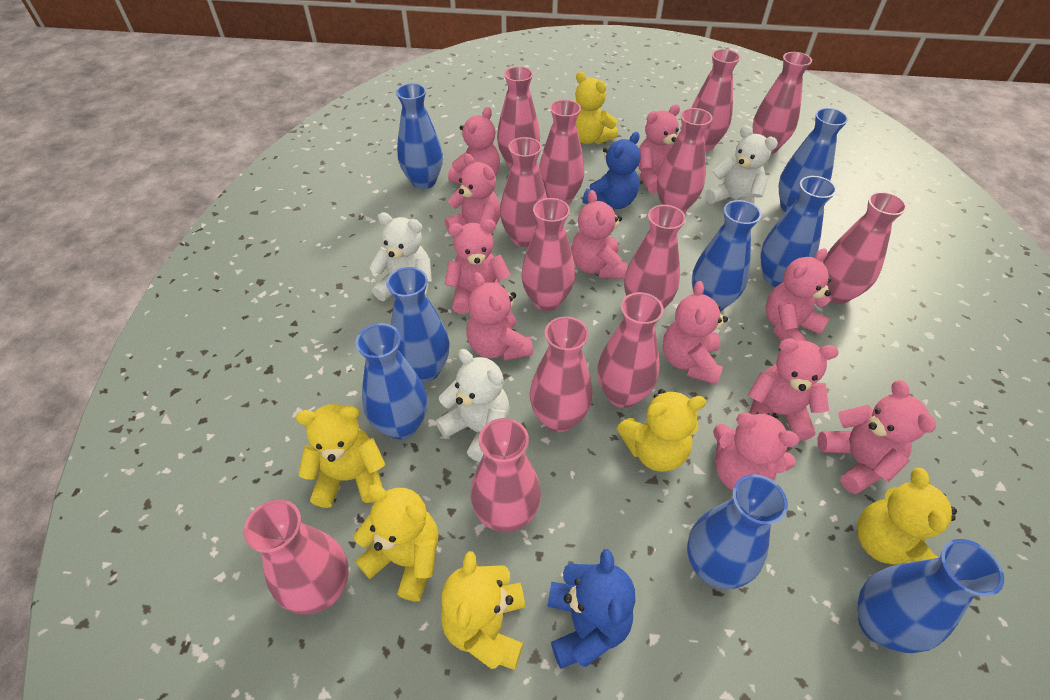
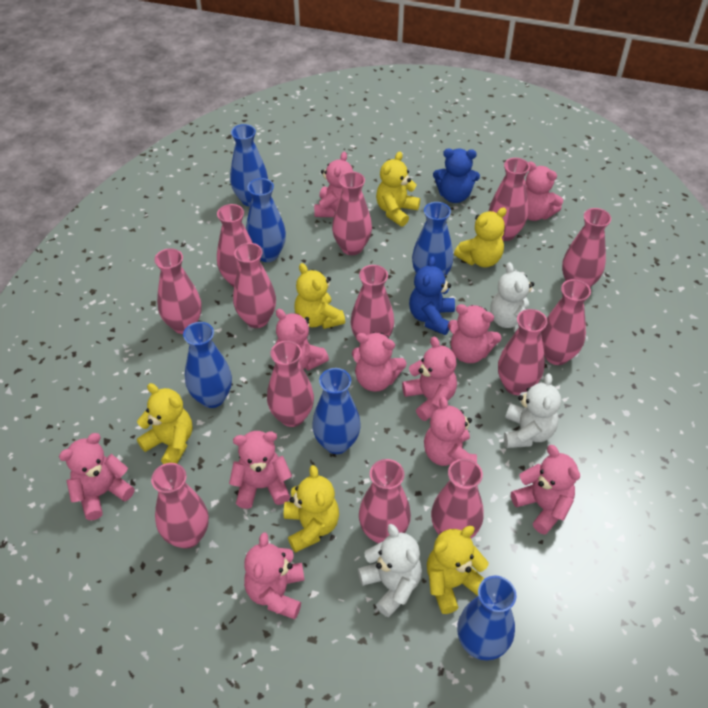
blue vase: [356,323,427,439] [386,267,450,383] [396,83,443,189] [687,474,788,589] [692,200,762,312] [760,176,837,287] [779,108,848,212] [858,539,1004,653] = 8 -> [183,322,232,408] [230,124,268,207] [246,178,286,262] [312,368,361,454] [412,202,453,275] [457,576,516,660] = 6

